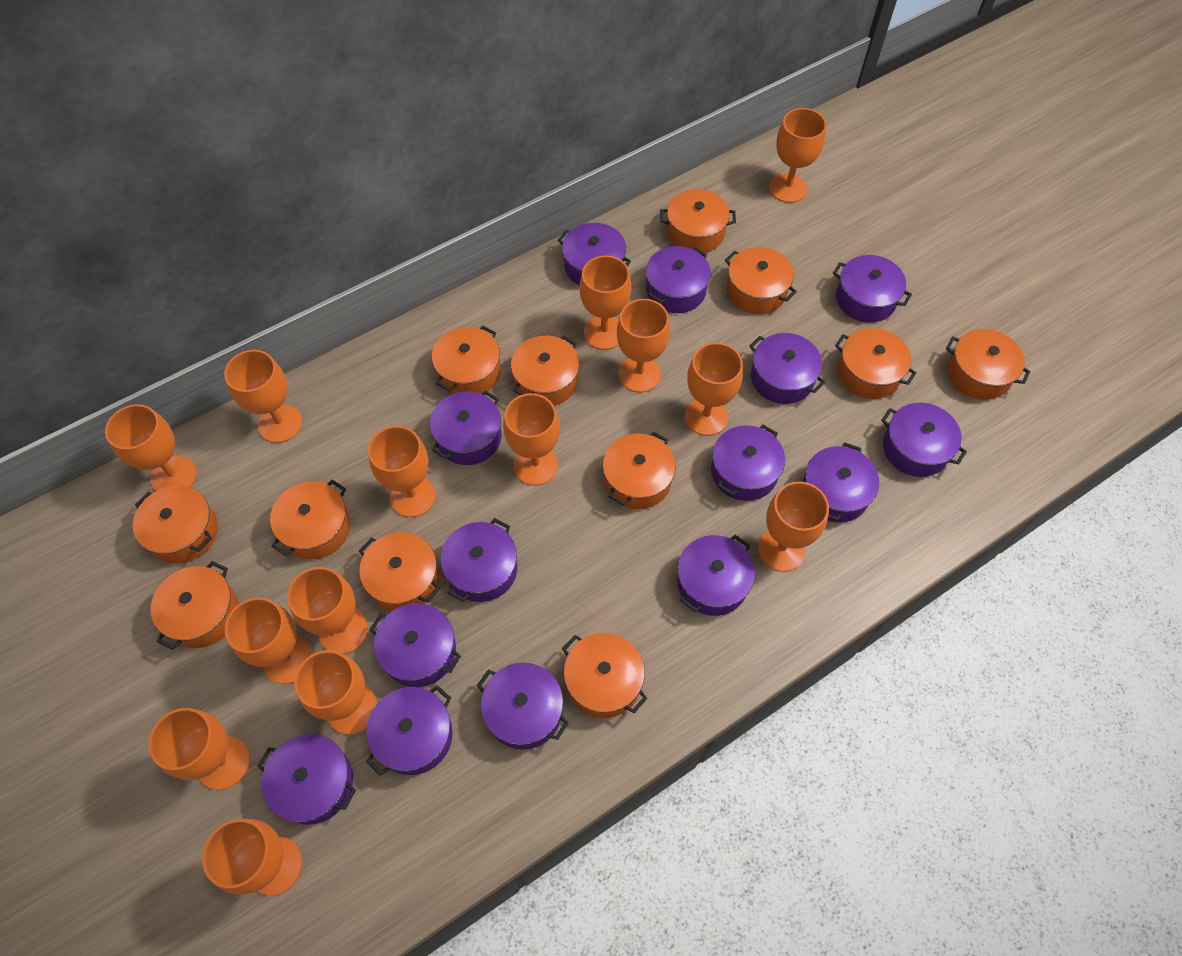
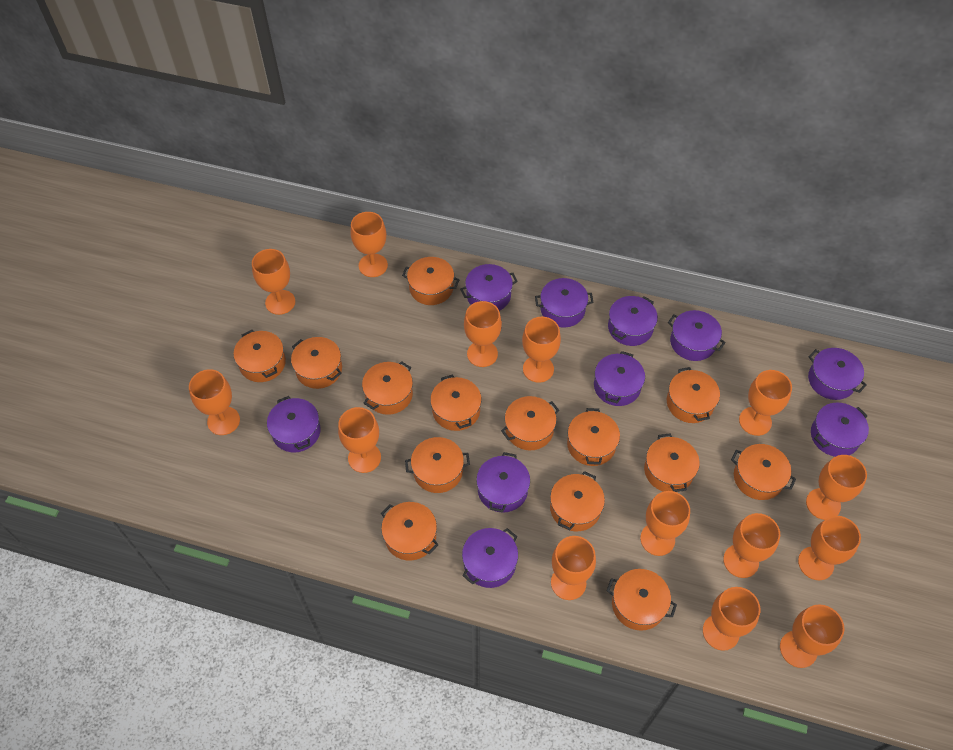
orange pot: [133,485,218,564] [151,561,239,650] [270,480,351,559] [359,532,440,612] [432,326,501,394] [511,336,580,406] [562,633,647,718] [603,431,676,509] [660,189,736,253] [725,247,797,314] [835,328,917,399] [946,329,1030,400] = 12 -> [234,330,286,382] [291,337,342,389] [362,361,413,415] [381,502,438,561] [402,257,460,305] [405,437,470,493] [430,375,482,431] [501,396,559,450] [550,471,605,531] [567,408,620,466] [606,569,677,631] [644,433,700,492] [667,367,720,423] [731,444,796,500] = 14
purple pot: [257,734,356,825] [366,685,453,775] [369,603,461,687] [430,390,502,465] [440,518,517,602] [477,663,569,750] [558,223,631,286] [646,246,711,313] [677,535,755,616] [711,425,785,501] [749,333,825,404] [802,442,879,523] [833,255,912,323] [881,403,967,477] = 14 -> [267,396,321,453] [460,264,518,311] [462,528,518,588] [476,452,530,513] [535,278,594,327] [594,351,645,406] [608,296,658,346] [668,310,726,361] [808,348,867,400] [811,403,869,457] = 10

